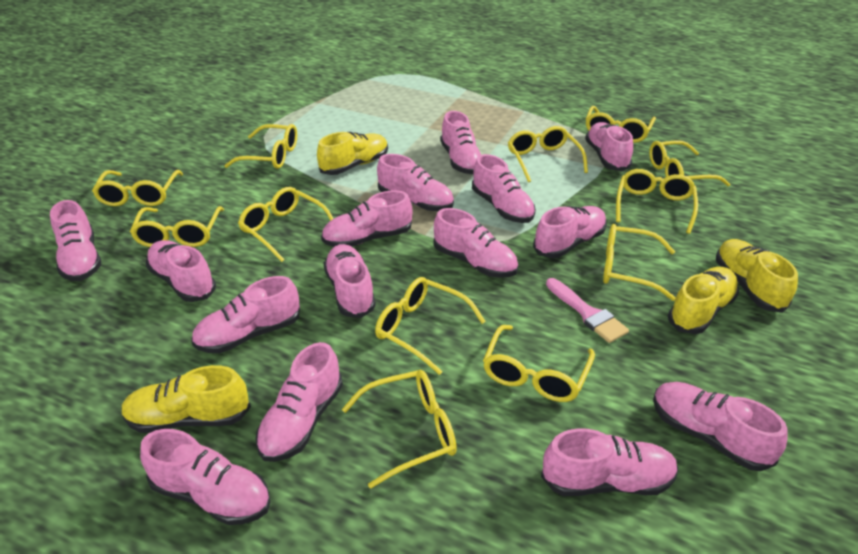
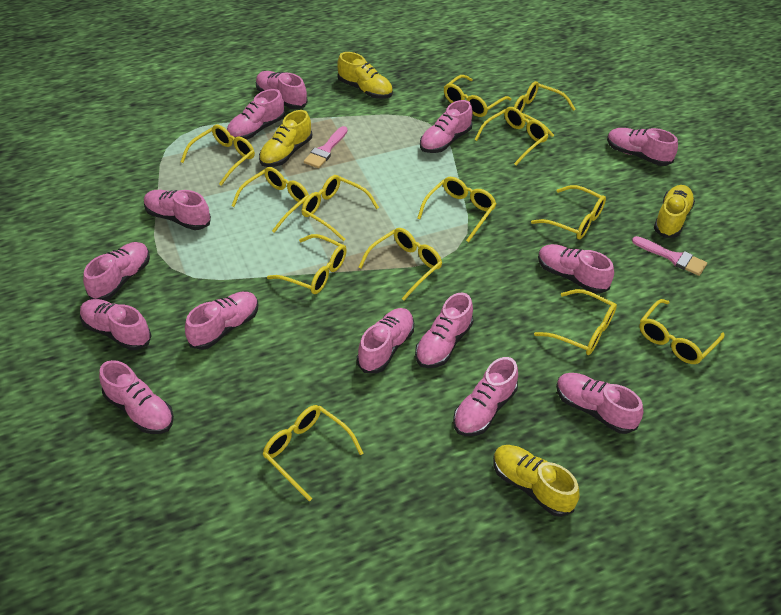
pink brush: [546,278,629,343] = 1 -> [304,126,348,168] [632,236,707,276] = 2
pink shoe: [50,200,101,281] [140,429,270,525] [146,240,216,302] [191,276,300,353] [256,342,343,462] [321,190,413,247] [323,244,376,318] [377,154,454,211] [434,208,518,278] [440,111,481,174] [472,154,536,223] [533,206,607,258] [541,428,678,496] [585,122,633,171] [653,382,788,471] = 15 -> [80,299,152,350] [83,242,150,300] [99,360,174,434] [144,190,211,230] [185,292,259,350] [227,89,285,140] [256,71,308,109] [357,308,414,373] [415,293,473,368] [420,100,473,153] [453,357,518,436] [538,244,614,294] [556,373,643,434] [607,128,678,166] = 14
yellow glasses: [92,170,183,206] [130,206,224,247] [224,124,297,169] [238,187,334,262] [342,370,457,489] [375,277,486,375] [483,325,595,402] [508,126,588,182] [586,106,656,143] [603,224,675,301] [616,169,698,234] [649,140,730,186] = 12 -> [181,125,255,186] [232,167,309,233] [263,405,363,501] [267,234,347,294] [302,175,379,241] [358,228,442,300] [417,177,496,242] [444,75,512,117] [475,107,549,165] [514,81,575,137] [531,185,606,239] [534,289,617,355] [639,299,725,364] = 13

